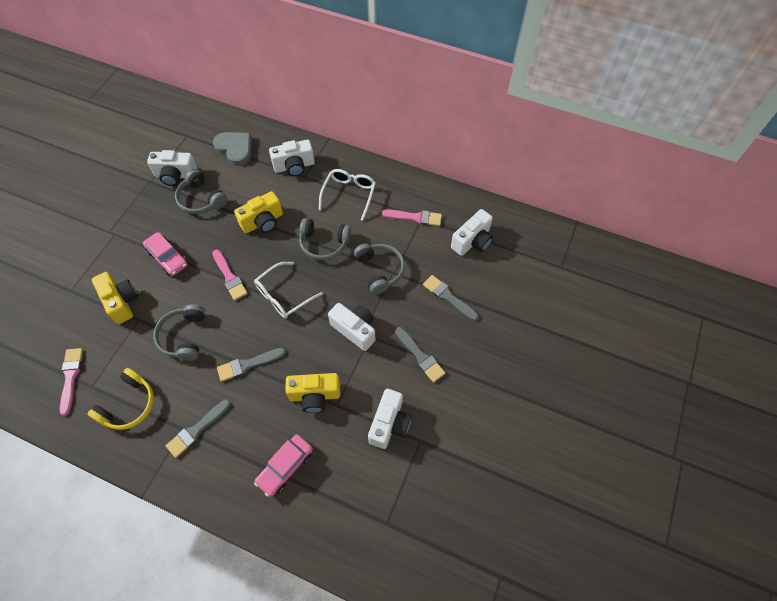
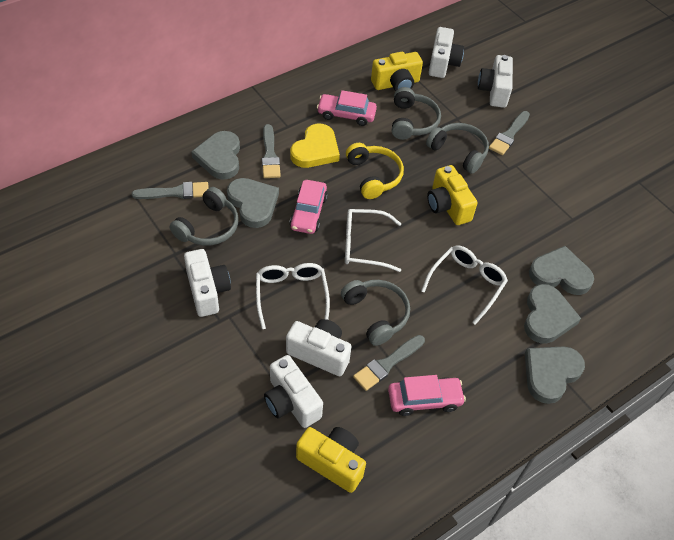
grey heart: [213,132,252,166] = 1 -> [191,131,240,180] [227,178,279,228] [524,284,581,344] [525,346,585,404] [529,246,594,295] = 5
pink brush: [59,348,83,416] [212,250,247,300] [382,209,442,226] = 3 -> none = 0
pink car: [143,232,188,276] [254,434,313,497] = 2 -> [290,180,328,234] [317,90,377,126] [388,375,466,416] = 3
white glasses: [254,262,323,318] [319,169,376,221] = 2 -> [256,263,330,329] [345,209,401,272] [421,245,508,325] = 3
yellow heart: none = 0 -> [290,124,340,168] = 1

